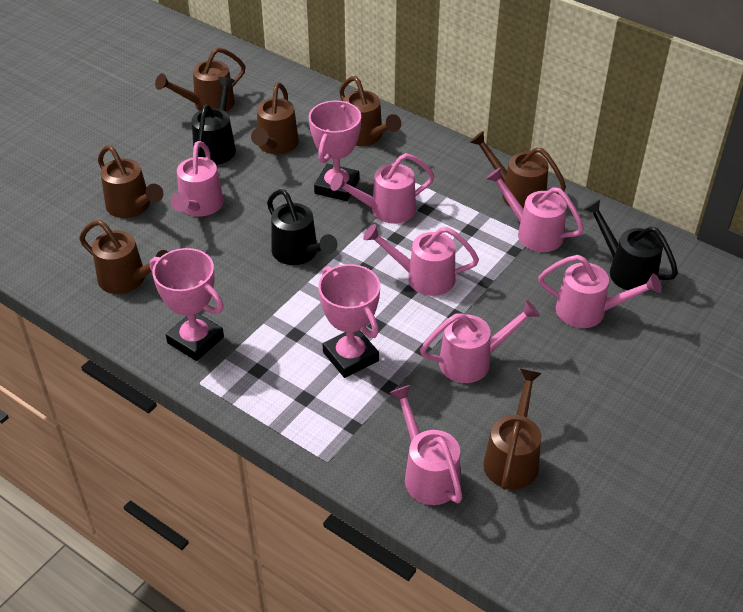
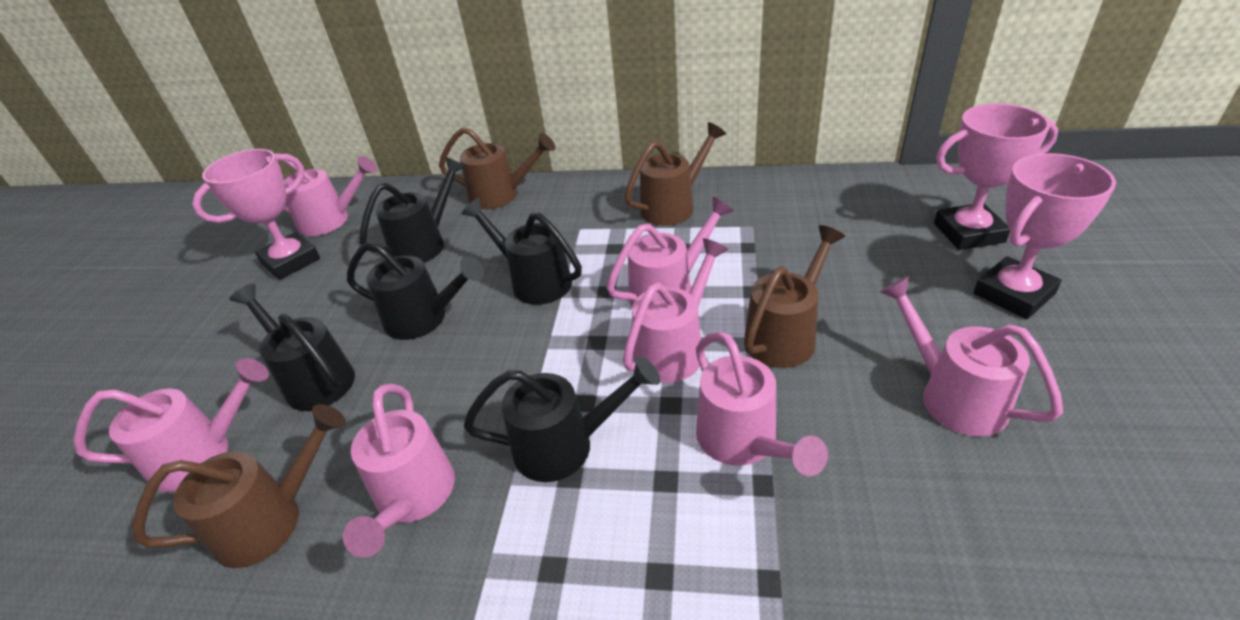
black watering can: [192,77,236,165] [267,189,337,265] [584,199,678,290] = 3 -> [230,284,355,411] [347,241,484,340] [360,157,465,263] [461,198,582,305] [464,356,660,482] = 5
brown watering can: [79,220,168,294] [98,145,164,218] [155,47,246,111] [251,82,299,154] [339,76,401,146] [470,131,566,209] [483,369,542,490] = 7 -> [132,404,346,568] [439,127,556,209] [624,122,726,226] [744,225,845,368] = 4

